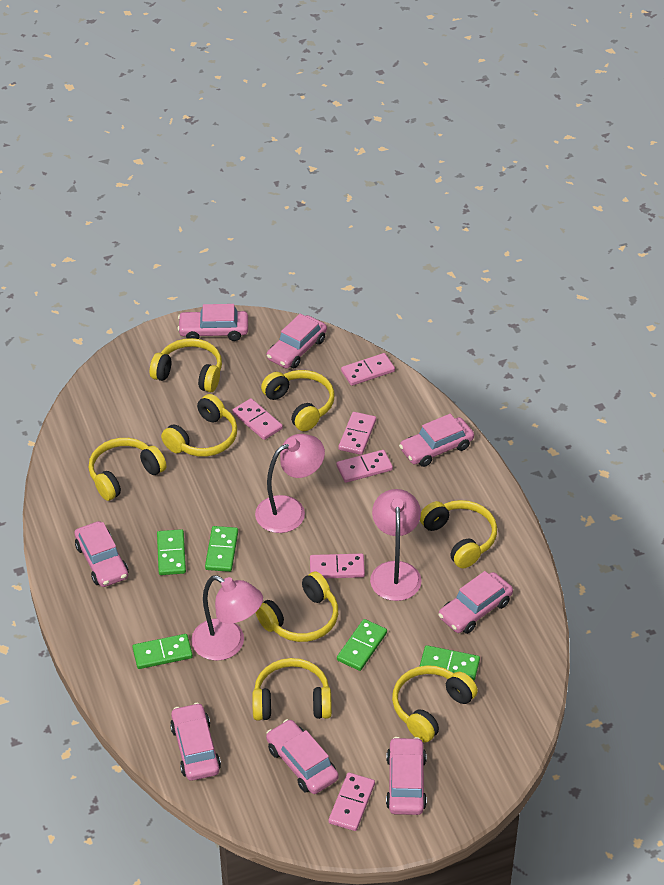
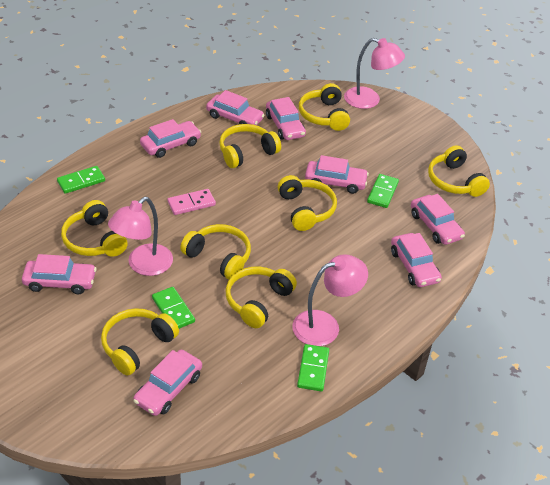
green domino: [132,634,193,669] [157,529,186,575] [205,526,238,572] [337,619,387,671] [420,645,480,681] = 5 -> [57,166,105,194] [152,287,195,329] [297,344,329,391] [367,174,399,208] = 4
pink domino: [232,398,283,440] [310,554,365,578] [329,772,375,831] [336,450,393,483] [338,412,376,455] [341,353,395,386] = 6 -> [168,189,216,215] = 1

